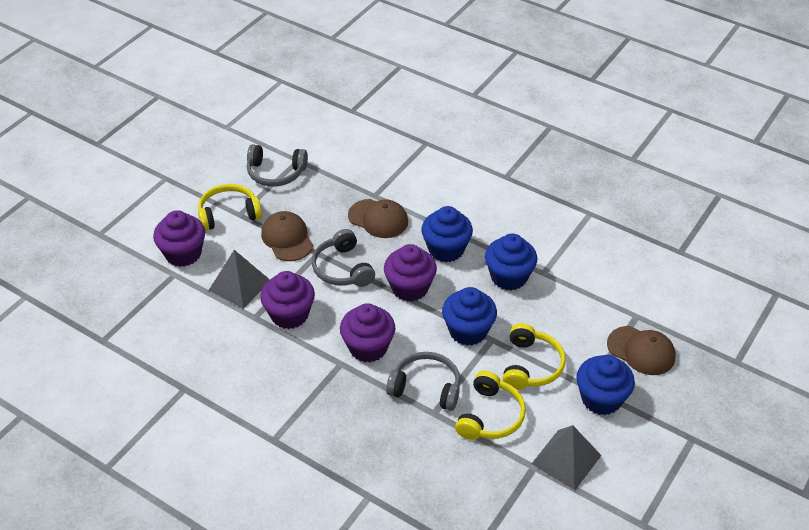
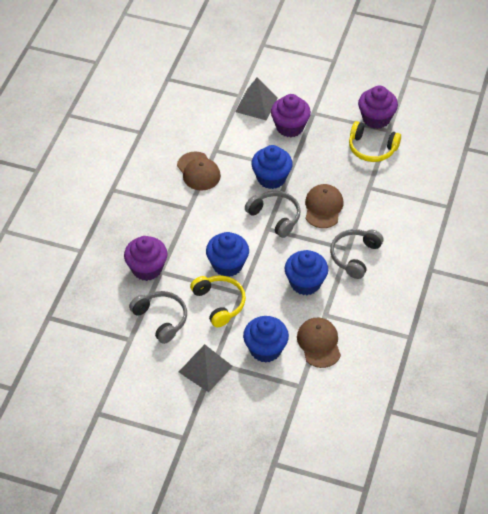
purple cupcake: [153,210,205,267] [260,271,315,329] [340,303,396,362] [384,244,437,302] = 4 -> [124,236,167,281] [271,94,311,137] [358,86,398,129] = 3
yellow headphones: [198,184,262,231] [455,371,526,440] [503,323,566,390] = 3 -> [190,275,246,327] [349,121,401,162] = 2

